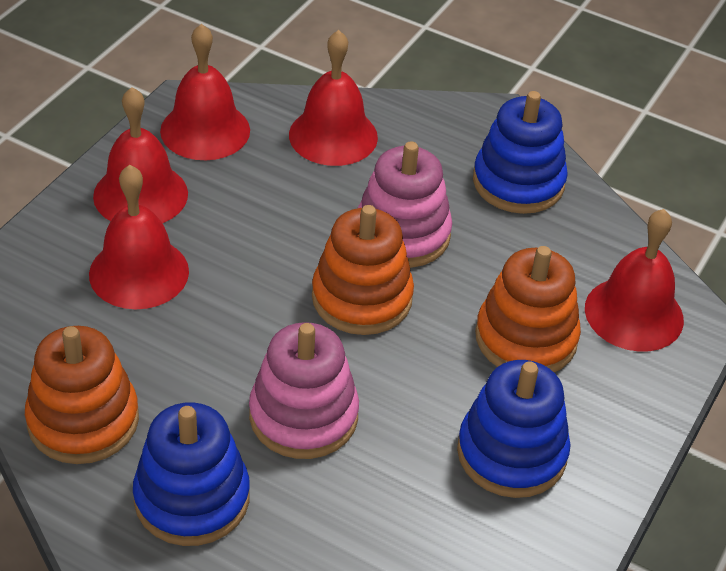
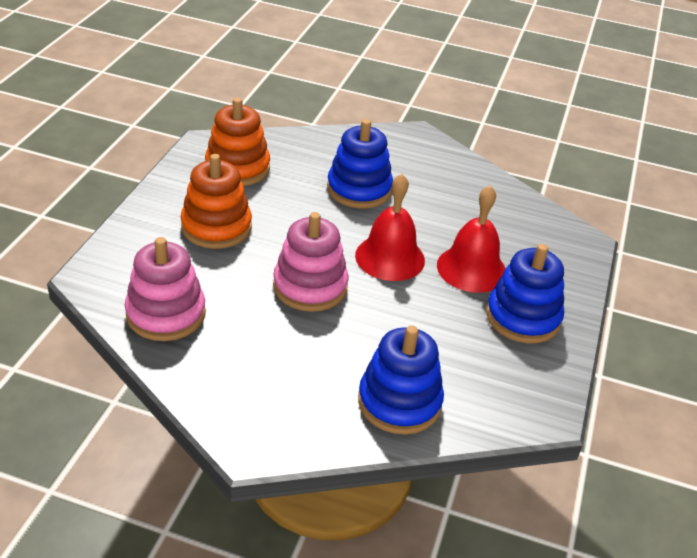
orange stacking toy: [25,326,139,464] [312,205,414,335] [475,246,581,372] = 3 -> [181,154,252,249] [205,98,270,186] = 2
red bell: [89,165,189,309] [93,87,188,223] [160,24,250,160] [289,30,378,166] [585,209,684,352] = 5 -> [355,174,425,281] [437,185,506,293] = 2

